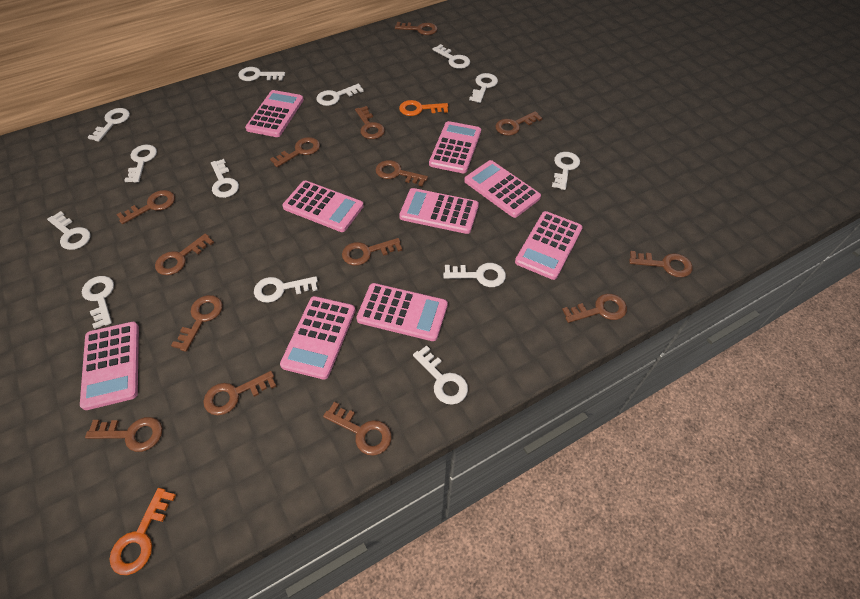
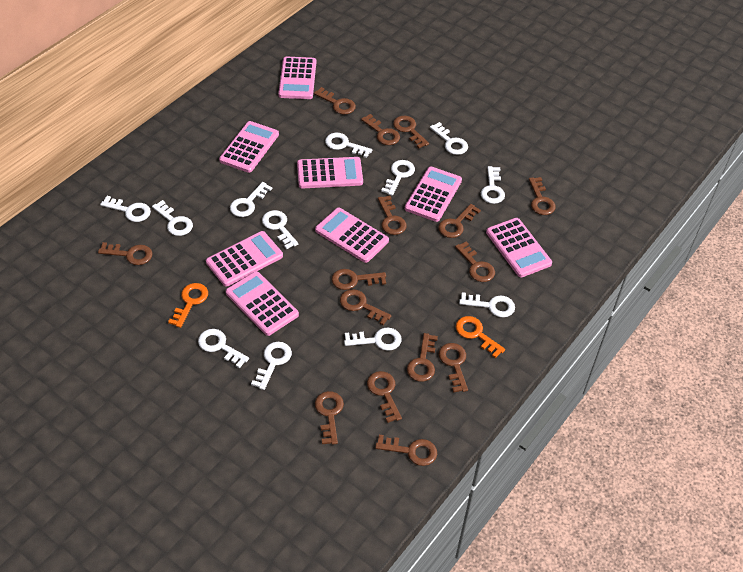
brown key: [85,417,162,452] [116,190,175,224] [155,233,214,275] [171,295,223,352] [203,371,276,415] [270,137,320,167] [323,402,392,456] [342,238,402,266] [355,106,385,139] [376,160,428,186] [395,22,438,35] [495,111,542,136] [562,294,627,323] [629,251,693,278] = 14 -> [98,242,152,265] [314,87,356,115] [315,391,344,445] [332,269,386,290] [340,289,391,325] [361,114,400,145] [367,371,402,423] [375,435,437,466] [378,196,407,235] [393,116,429,148] [407,333,438,382] [438,204,481,238] [439,343,468,393] [455,241,495,282] [529,177,556,215] = 15
pink calculator: [80,322,139,410] [245,90,304,137] [280,296,355,380] [282,180,364,232] [356,283,448,341] [399,188,479,234] [429,121,481,173] [464,160,541,218] [515,211,583,280] = 9 -> [206,231,283,287] [219,121,279,173] [226,271,299,336] [278,56,316,99] [297,157,363,188] [315,208,389,263] [405,167,462,222] [486,218,552,278] = 8
white key: [47,211,91,250] [82,276,114,329] [87,108,130,142] [124,145,157,183] [211,159,239,198] [238,67,285,81] [254,276,318,303] [316,84,364,106] [413,345,468,405] [432,44,470,69] [443,263,506,287] [469,73,498,103] [552,152,580,190] = 13 -> [100,196,151,222] [152,200,193,236] [198,329,249,368] [230,182,272,217] [251,342,292,390] [262,210,298,249] [325,133,372,158] [344,328,402,351] [381,160,415,196] [430,122,468,155] [459,292,515,318] [481,166,505,204] = 12

